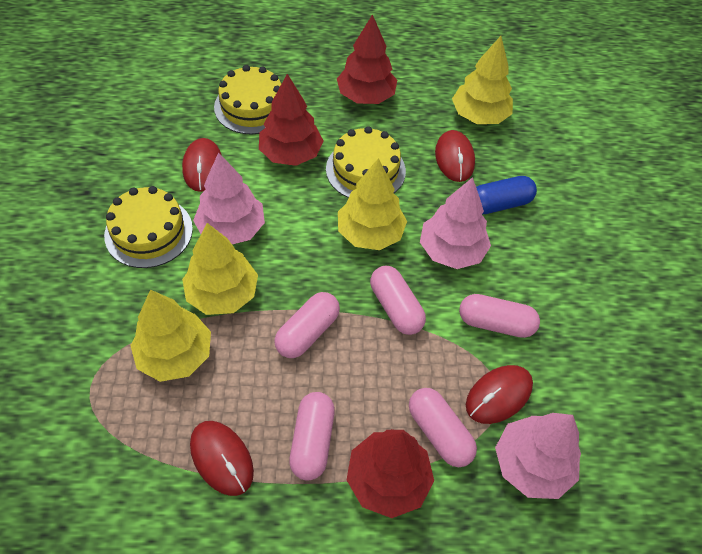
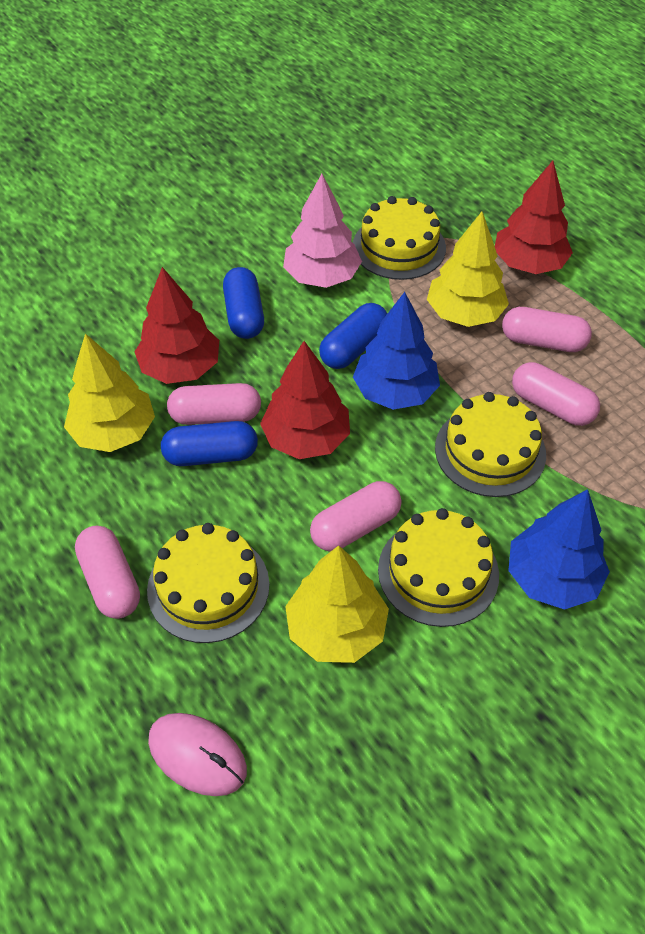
blue capsule: [476,176,537,214] = 1 -> [161,421,258,466] [223,267,264,339] [319,303,387,369] = 3
blue tree: none = 0 -> [353,292,440,410] [508,489,610,609] = 2
pink mouse: none = 0 -> [148,713,247,796] = 1
pink tree: [193,152,265,244] [420,177,491,269] [495,413,581,499] = 3 -> [283,174,362,288] = 1
red mouse: [182,138,222,192] [190,421,254,496] [435,130,475,182] [466,365,533,424] = 4 -> none = 0
yellow cake: [104,186,193,268] [214,65,281,134] [326,126,406,198] = 3 -> [147,523,269,643] [353,196,446,280] [378,508,499,627] [435,392,546,497] = 4
yellow tree: [130,290,211,382] [182,223,258,315] [338,158,407,250] [452,36,513,124] = 4 -> [64,334,155,452] [285,545,389,663] [427,212,509,327] = 3

